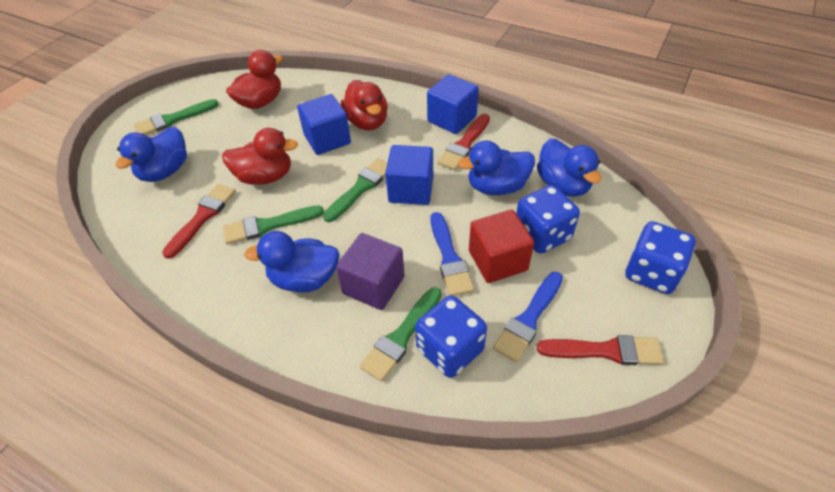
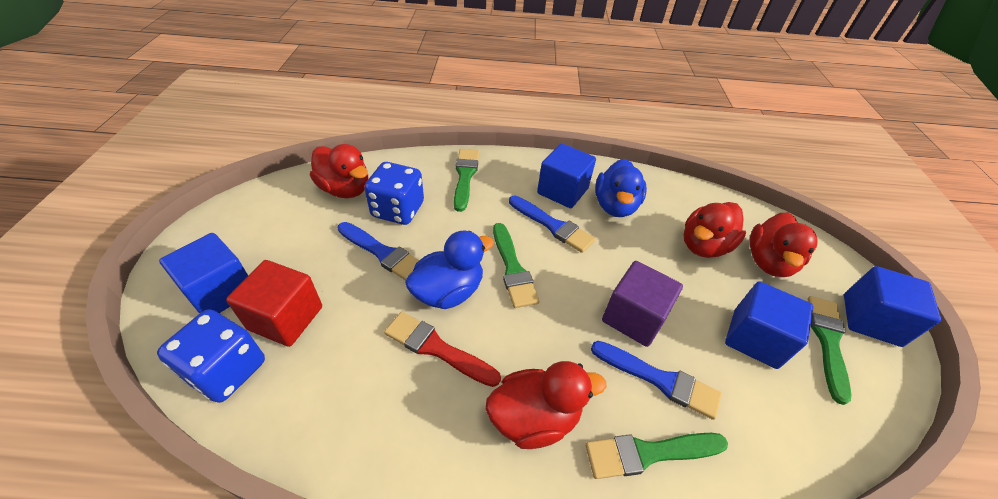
blue brush: [431,212,474,296] [493,272,563,362] = 2 -> [338,222,419,281] [509,195,595,253] [591,341,722,420] = 3
blue cube: [297,94,351,155] [385,145,433,205] [427,74,479,134] = 3 -> [159,233,248,314] [537,143,596,208] [725,281,813,369] [844,266,941,347] = 4
blue dice: [415,295,487,378] [516,185,580,254] [625,221,696,294] = 3 -> [157,309,265,403] [364,162,424,225] = 2
blue duck: [116,127,187,182] [244,231,340,292] [458,140,535,195] [537,139,601,197] = 4 -> [405,231,494,309] [595,159,647,217] = 2
red brush: [162,184,236,259] [437,114,490,170] [537,335,664,365] = 3 -> [384,312,501,387] = 1
red duck: [222,128,298,185] [226,50,283,109] [341,80,388,130] = 3 -> [310,144,368,198] [486,361,606,449] [683,202,746,258] [749,213,818,277] = 4

